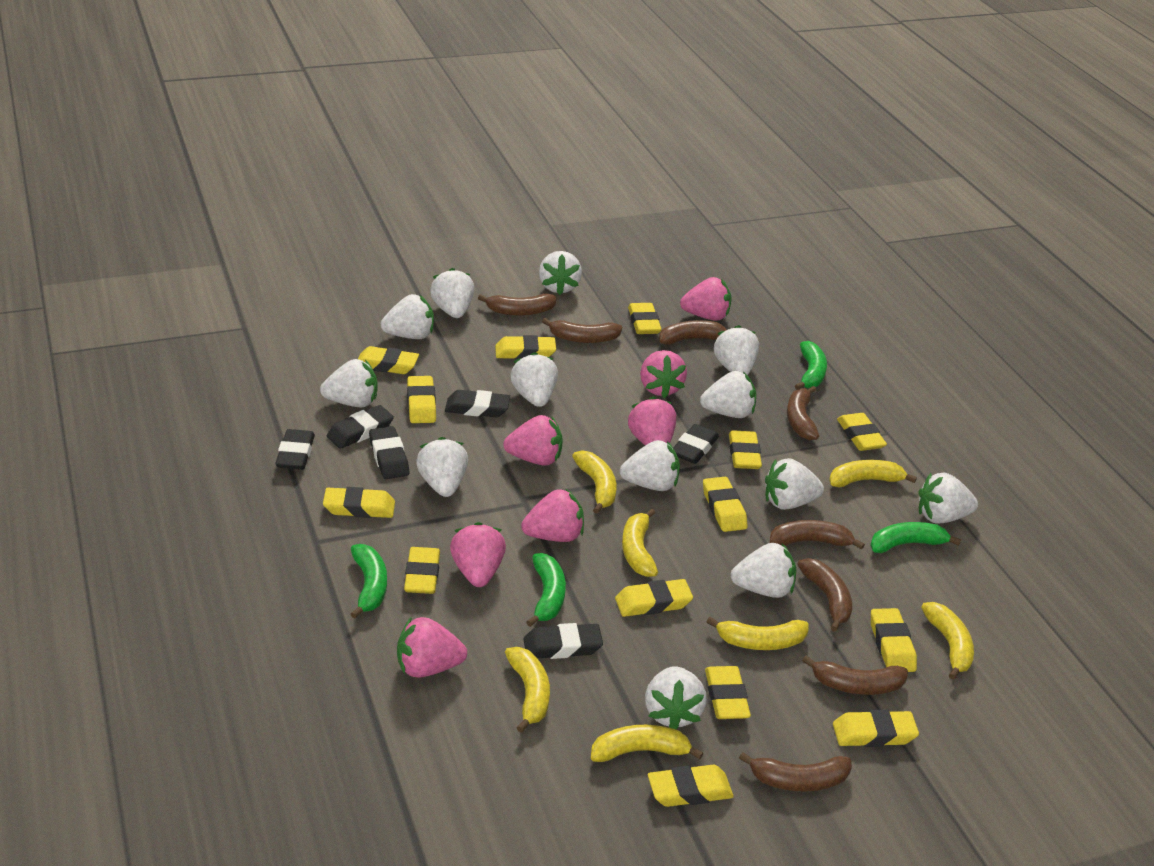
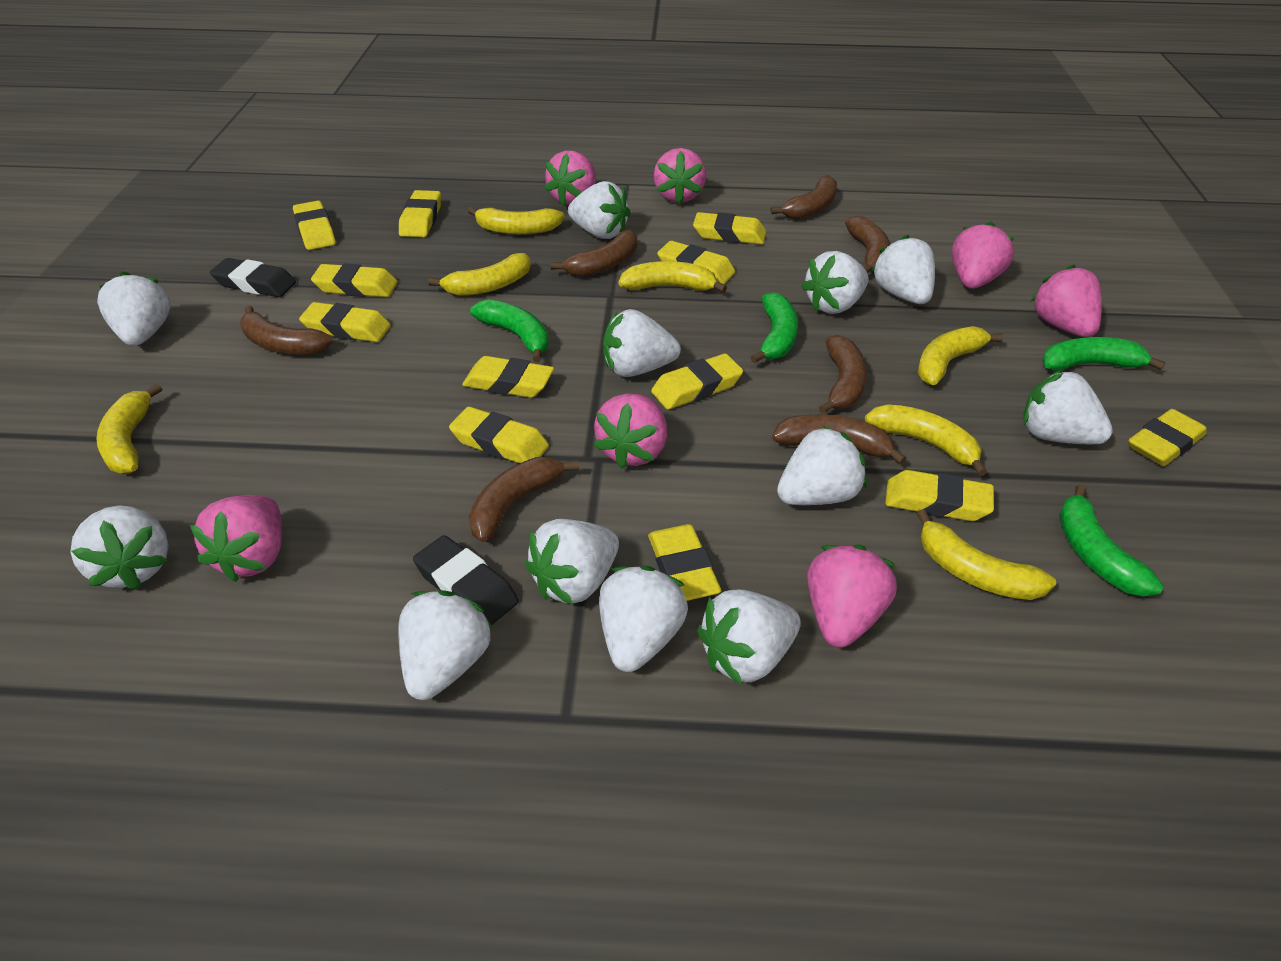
black eraser: [275,429,315,470] [327,405,394,449] [369,426,409,479] [445,390,510,417] [523,623,603,659] [673,424,719,464] = 6 -> [210,258,296,297] [413,535,519,625] = 2
brown banana: [478,294,557,316] [542,318,622,343] [659,320,727,345] [739,752,852,792] [770,520,865,550] [787,386,819,440] [798,558,852,632] [802,655,908,695] = 8 -> [240,306,333,355] [469,457,579,542] [551,230,637,277] [771,175,837,219] [772,414,907,465] [819,335,867,414] [845,216,890,273] = 7
white strawberry: [320,359,378,407] [381,294,434,339] [416,437,468,497] [430,268,474,318] [511,352,558,407] [539,251,582,295] [620,440,680,491] [645,666,707,729] [700,371,756,418] [714,325,759,375] [731,543,796,598] [765,458,824,510] [918,473,978,524] = 13 -> [70,505,168,590] [97,271,170,346] [398,590,493,700] [525,519,619,605] [568,181,631,239] [599,565,688,672] [603,309,681,377] [697,590,801,684] [777,425,867,505] [801,251,869,314] [871,235,935,304] [1023,370,1113,444] = 12
yellow eraser: [323,487,395,518] [358,346,419,374] [404,547,440,594] [407,376,436,423] [495,335,556,360] [615,579,693,617] [628,303,662,334] [648,765,734,807] [703,477,748,532] [705,666,751,719] [729,430,762,469] [833,710,919,747] [837,413,887,451] [871,608,917,672] = 14 -> [293,201,336,250] [299,302,391,342] [311,263,397,297] [399,190,441,237] [449,407,549,463] [462,356,554,398] [648,524,721,601] [651,354,743,409] [657,241,735,284] [693,212,766,245] [885,470,994,521] [1128,409,1207,466] = 12

